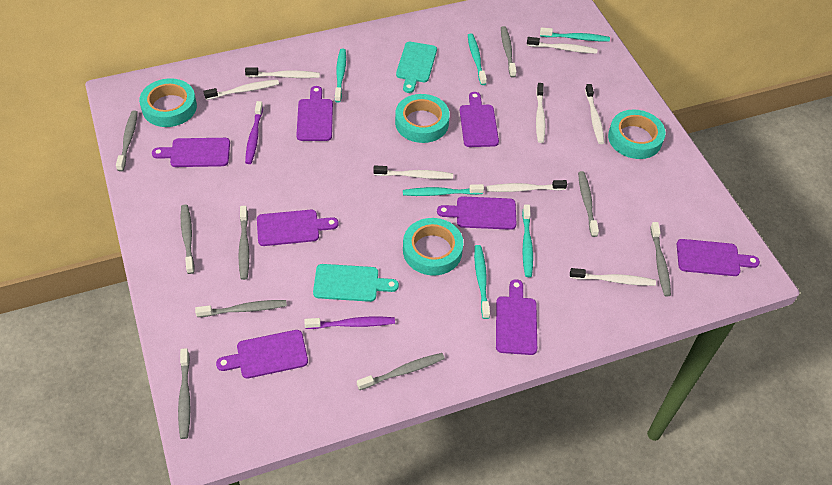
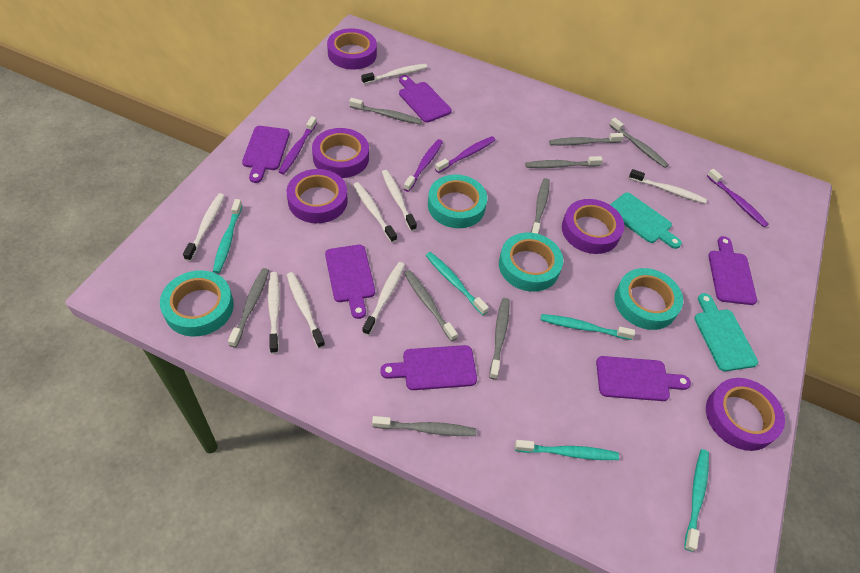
purple cutting board: [152,138,230,167] [216,330,308,378] [257,210,339,246] [296,86,333,141] [437,196,517,230] [460,92,499,147] [496,279,537,355] [677,239,760,276] = 8 -> [242,126,290,183] [325,245,375,319] [380,345,477,390] [399,75,452,123] [596,356,691,401] [708,236,757,305] = 6
purple tape: none = 0 -> [287,169,348,223] [312,128,369,178] [327,28,377,69] [562,199,624,254] [706,378,785,451] = 5
purple toothbrush: [245,101,263,164] [304,317,395,329] = 2 -> [279,116,317,174] [404,139,443,192] [435,136,495,173] [707,169,769,227] = 4
turquoise toothbrush: [335,49,346,102] [403,184,484,196] [468,33,487,85] [474,245,490,319] [522,204,533,277] [540,27,610,42] = 6 -> [213,199,243,273] [425,252,489,315] [515,440,619,460] [541,314,635,340] [684,449,709,552] = 5

